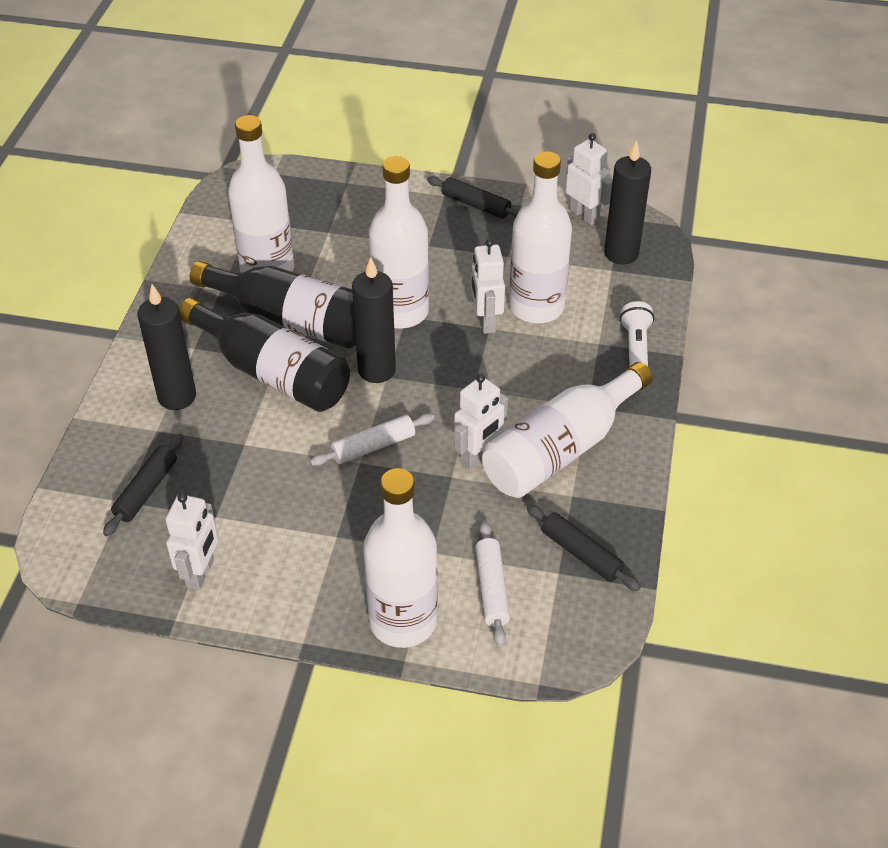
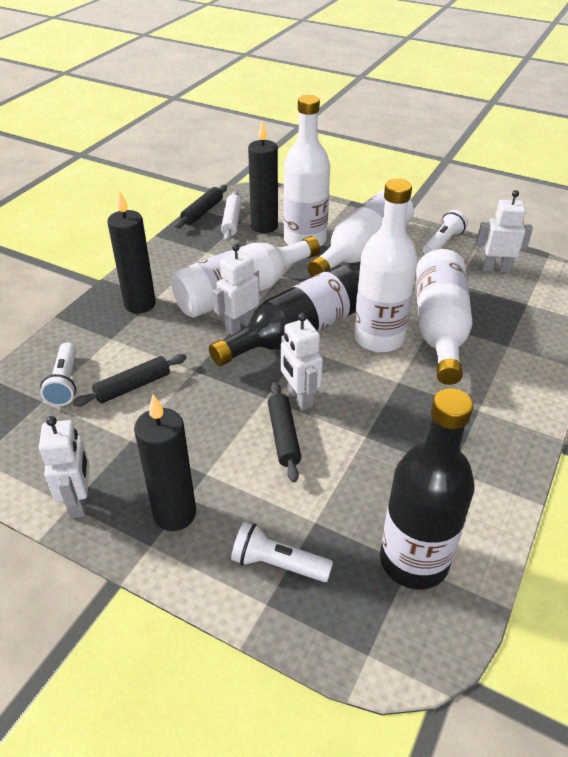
white flashlight: [620,301,654,367] = 1 -> [40,342,77,406] [231,522,333,582] [423,210,468,254] = 3
white rolling pin: [310,413,435,466] [475,521,510,647] = 2 -> [221,191,242,241] = 1

